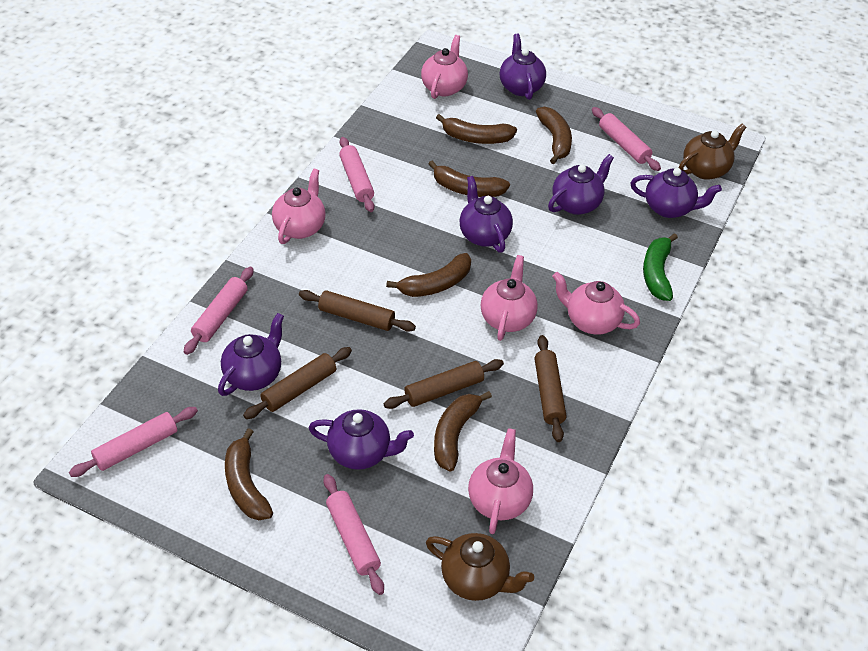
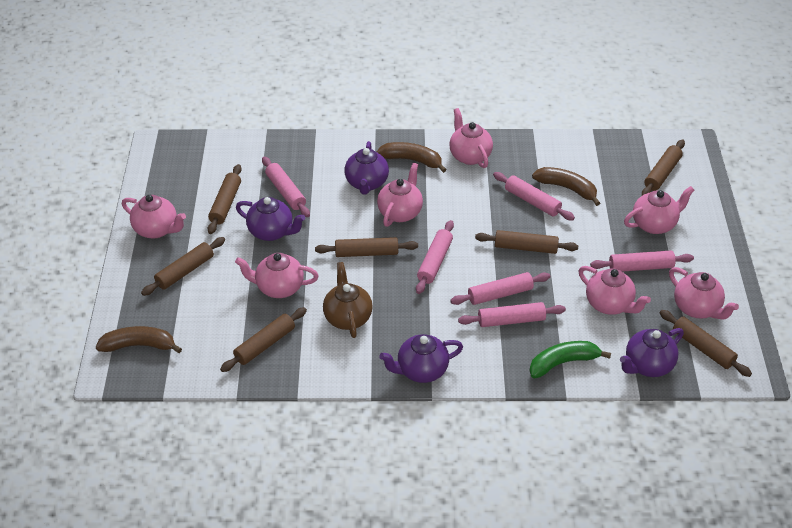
brown banana: [225,428,273,520] [386,253,471,297] [428,161,510,197] [434,391,492,471] [436,114,517,144] [536,107,572,164] = 6 -> [96,326,182,353] [377,142,447,173] [532,167,600,206] = 3
brown rolling pin: [243,347,352,419] [299,290,416,332] [384,359,504,409] [535,335,566,442] = 4 -> [141,237,225,296] [208,164,242,234] [220,307,307,372] [315,237,418,257] [475,230,578,254] [642,140,685,196] [660,310,752,377] = 7
brown teapot: [426,533,534,601] [678,124,746,180] = 2 -> [323,262,373,338] = 1
pink rolling pin: [69,407,198,477] [184,267,254,355] [323,474,384,595] [339,137,374,212] [592,107,661,171] = 5 -> [262,157,310,217] [416,220,454,294] [450,272,550,305] [458,302,566,327] [493,172,575,221] [590,250,694,272] = 6
pink teapot: [272,168,326,244] [421,35,468,99] [468,428,533,534] [481,255,538,341] [552,272,640,335] = 5 -> [122,195,186,238] [235,253,319,298] [377,163,423,227] [449,108,493,168] [578,266,651,315] [624,186,695,234] [669,267,739,320] = 7
purple teapot: [218,313,284,396] [309,409,414,470] [459,176,513,253] [500,34,546,100] [548,154,614,215] [630,168,722,218] = 6 -> [236,197,305,241] [345,141,389,195] [379,334,463,383] [620,328,684,377] = 4

